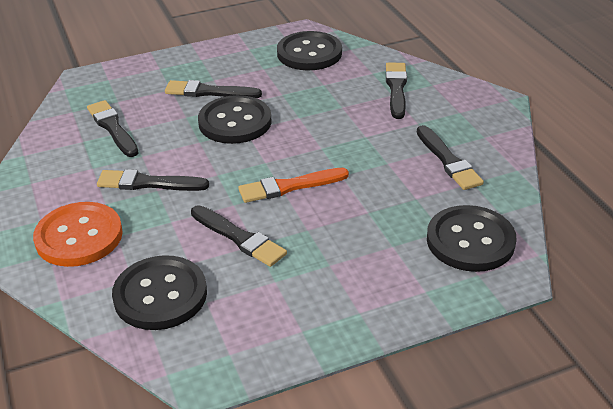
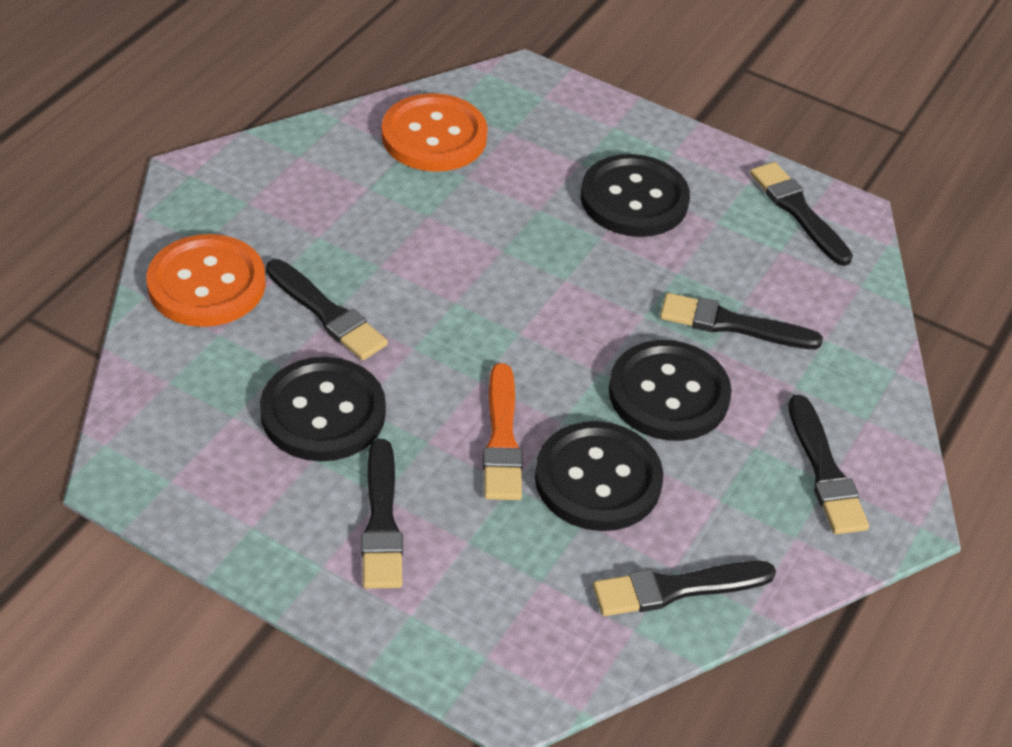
orange button: [33,202,123,267] = 1 -> [147,234,266,327] [382,93,488,172] = 2

